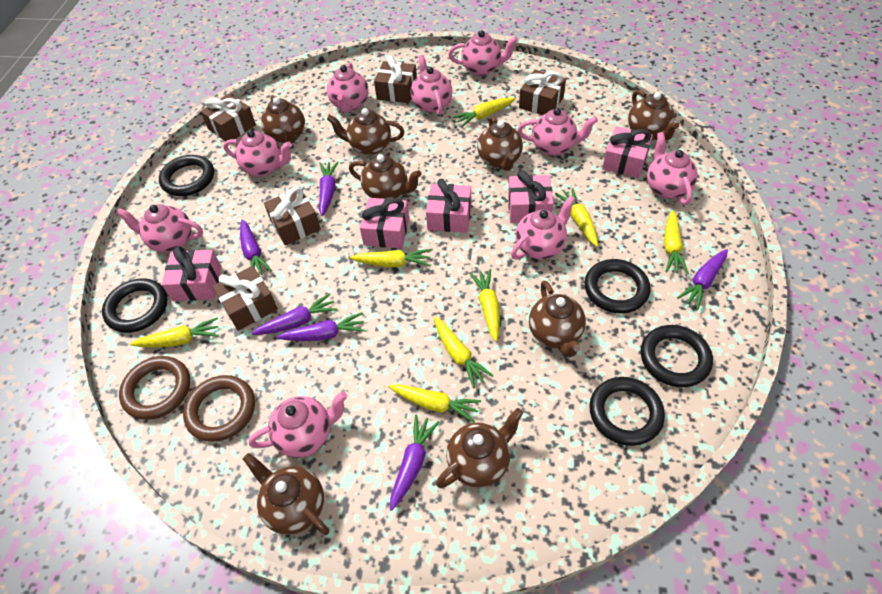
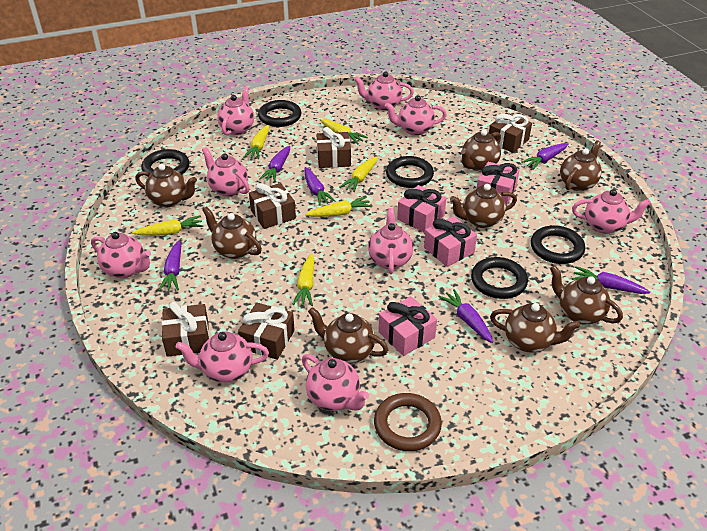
brown ring: [119,356,190,420] [183,375,255,442] = 2 -> [374,393,442,451] = 1
pink gift: [162,246,222,301] [360,198,409,249] [426,179,471,233] [508,170,553,223] [602,126,653,178] = 5 -> [379,296,437,356] [397,185,446,233] [424,216,477,267] [477,162,519,205] = 4
yellow carrot: [130,317,219,348] [350,249,431,268] [388,384,481,423] [434,317,494,388] [453,98,516,127] [469,269,500,342] [555,188,598,247] [664,210,689,274] = 8 -> [132,215,203,236] [243,125,269,159] [292,254,314,306] [305,196,372,217] [320,119,368,144] [340,157,378,192] = 6

